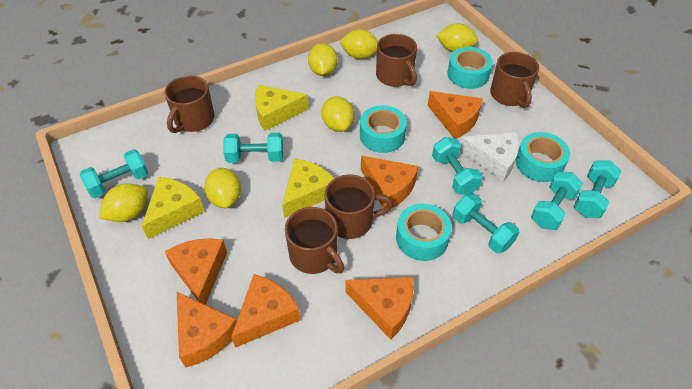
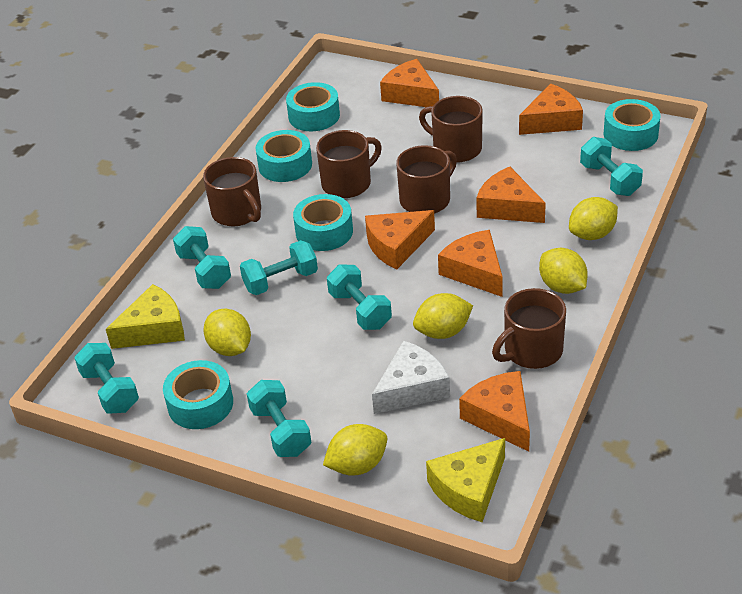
turquoise tape: [360,105,407,153] [396,204,452,261] [447,47,493,89] [515,132,570,182] = 4 -> [163,360,233,429] [256,130,312,182] [286,82,340,131] [293,194,353,251] [604,99,661,151] = 5
yellow cheese: [142,177,205,239] [255,84,309,131] [282,158,334,218] = 3 -> [106,284,185,349] [426,438,505,522] = 2
yellow lemon: [99,183,148,222] [204,168,241,208] [308,43,338,76] [322,96,354,132] [340,29,378,59] [436,23,478,52] = 6 -> [203,308,251,356] [323,424,387,476] [413,293,473,339] [539,248,588,294] [569,197,618,240] = 5

